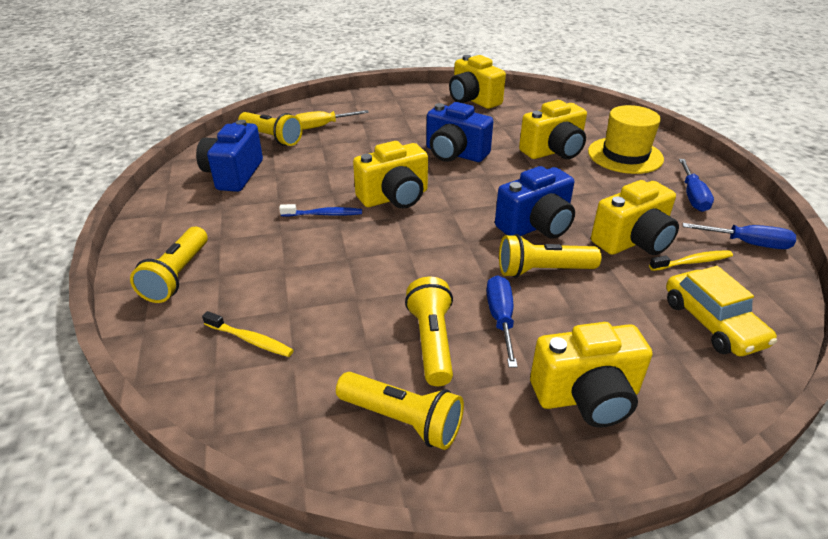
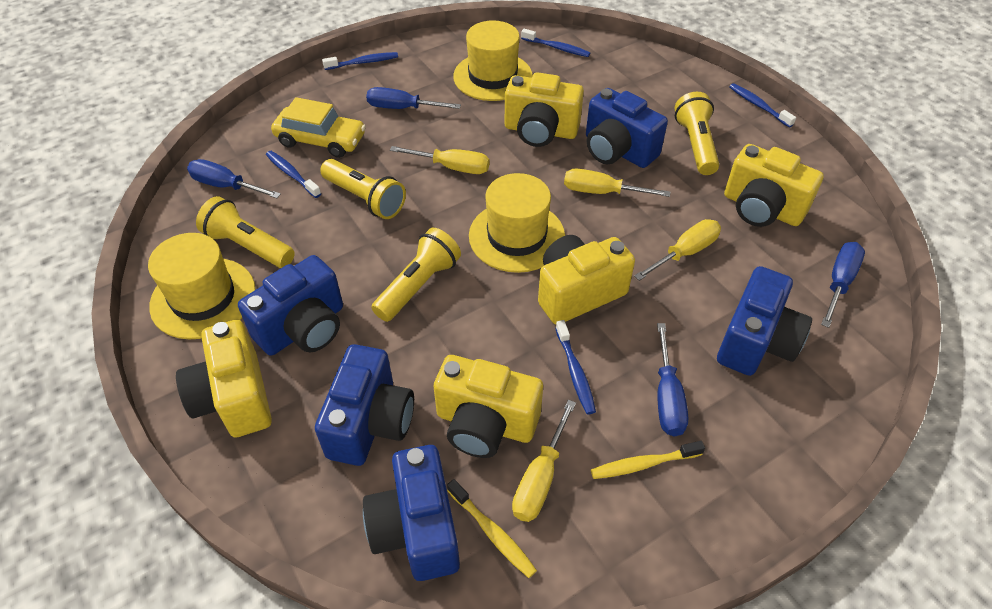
blue camera: [196,120,263,192] [426,102,493,162] [495,166,575,239] = 3 -> [238,255,343,356] [315,344,414,466] [363,445,460,581] [586,88,668,168] [717,266,812,376] = 5
blue screwdriver: [486,275,518,368] [679,159,714,212] [682,223,796,249] = 3 -> [187,159,281,198] [366,87,461,109] [657,323,689,436] [821,242,865,328] = 4
blue toothbrush: [279,204,362,217] = 1 -> [266,151,321,198] [322,52,398,70] [521,29,590,57] [555,320,596,415] [729,83,796,128] = 5
yellow flashlight: [130,227,208,303] [238,112,303,146] [336,372,464,450] [405,277,453,386] [499,234,601,278] = 5 -> [196,196,295,268] [320,159,406,219] [371,228,461,322] [674,92,719,175] = 4
yellow hat: [588,105,664,174] = 1 -> [148,233,255,339] [453,20,533,101] [469,173,565,273] = 3
yellow screwdriver: [295,110,369,130] = 1 -> [390,146,490,174] [512,400,576,522] [564,169,670,197] [634,219,721,281] = 4

